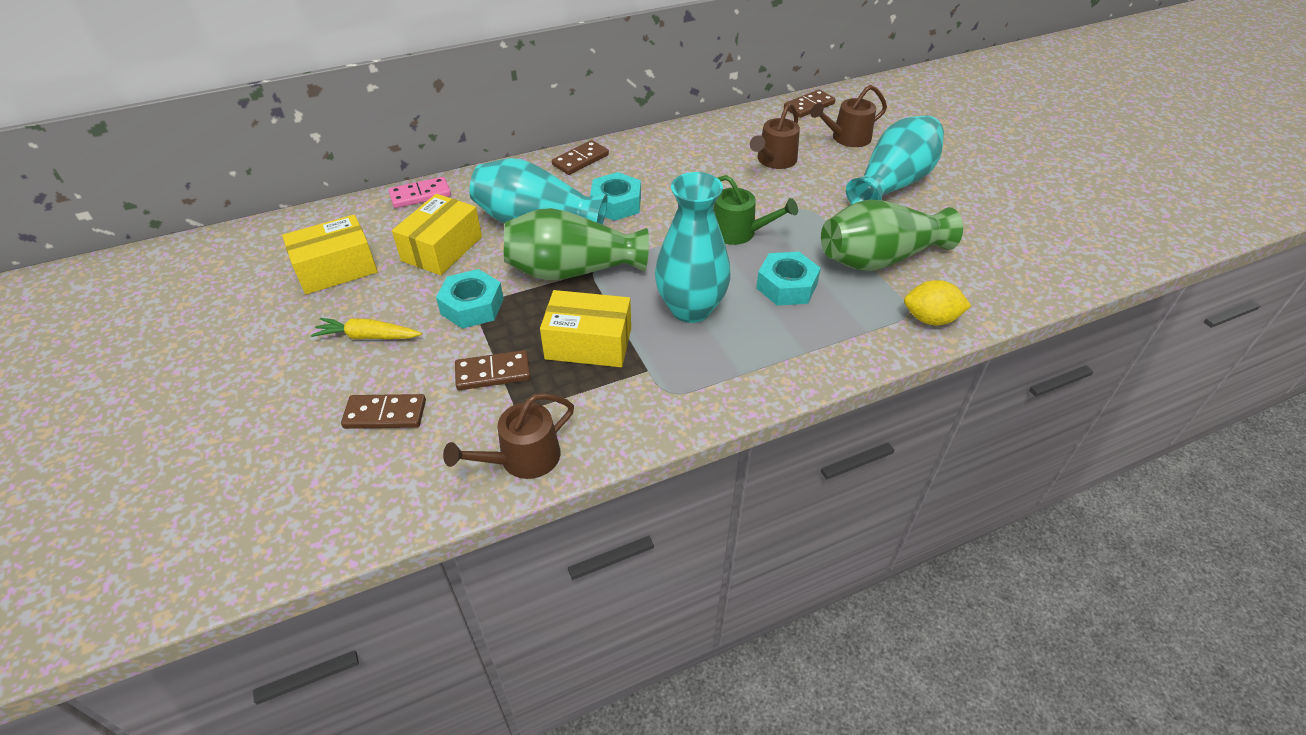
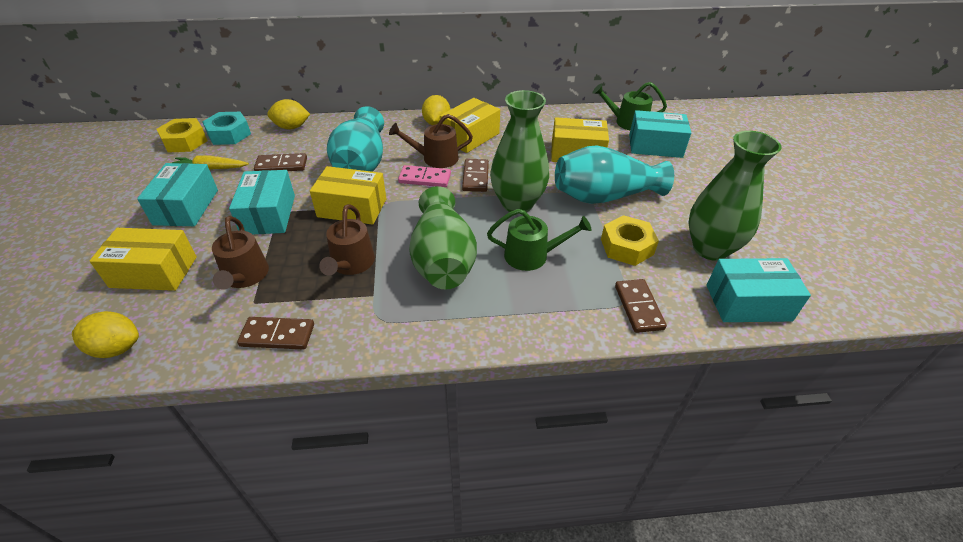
green vase: [504,208,649,280] [821,199,963,271] = 2 -> [409,186,477,290] [490,90,549,214] [688,131,782,261] = 3
green watering can: [713,175,798,245] = 1 -> [487,209,592,271] [593,82,667,130] = 2
turquoise box: none = 0 -> [137,163,218,226] [229,170,295,234] [629,110,691,158] [706,258,811,322] = 4
turquoise nut: [436,269,504,329] [590,172,641,221] [756,252,821,306] = 3 -> [202,112,251,145] = 1
turquoise vase: [469,158,607,225] [655,172,731,323] [846,115,944,204] = 3 -> [327,106,384,172] [555,145,674,204] = 2
yellow box: [282,215,378,294] [392,194,482,275] [540,290,631,367] = 3 -> [90,228,197,291] [310,166,386,225] [440,98,500,153] [551,117,609,162] = 4
yellow lemon: [904,280,971,325] = 1 -> [72,311,139,358] [267,99,310,130] [422,95,450,125] = 3
yellow nut: none = 0 -> [157,118,208,153] [601,215,659,266] = 2

